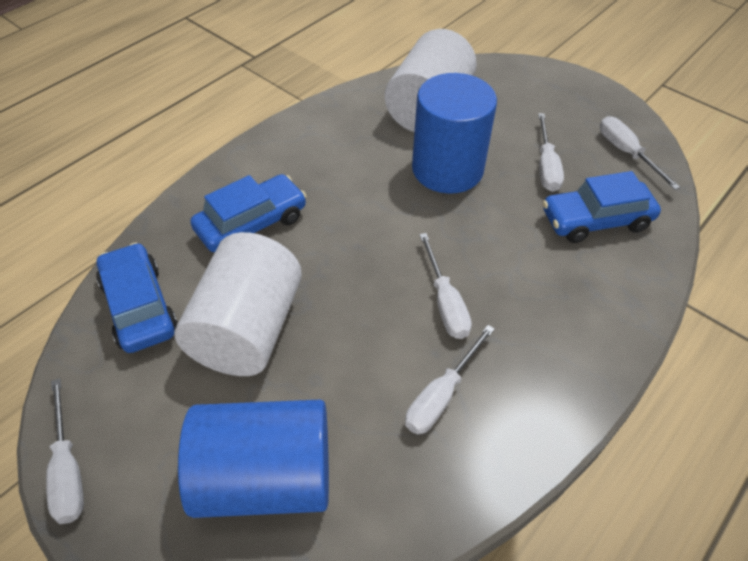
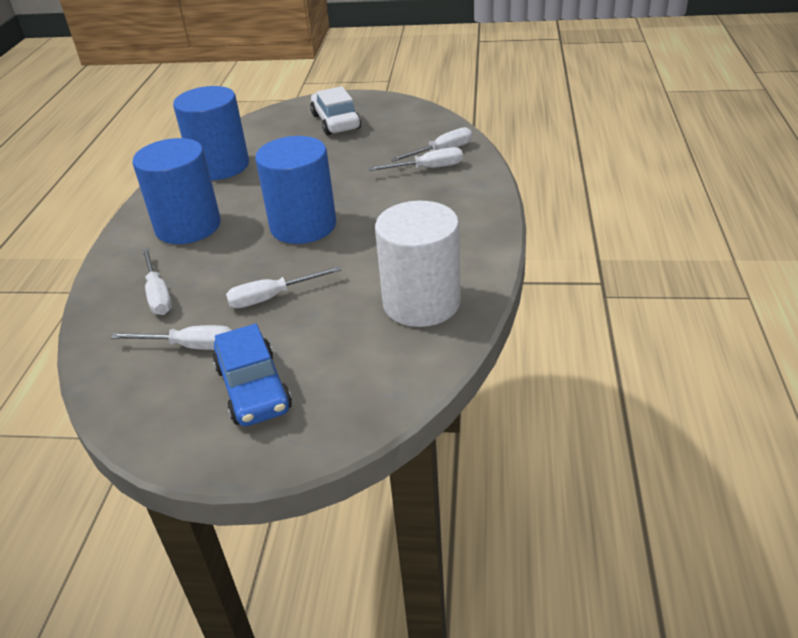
blue car: [96,242,178,353] [190,174,307,252] [543,171,661,243] = 3 -> [213,324,292,427] = 1
blue cylinder: [178,400,329,518] [412,73,497,194] = 2 -> [132,138,221,244] [173,86,249,180] [255,136,336,244] = 3
white car: none = 0 -> [310,86,361,135] = 1
white cylinder: [175,232,302,376] [385,29,477,132] = 2 -> [375,201,461,327] = 1

